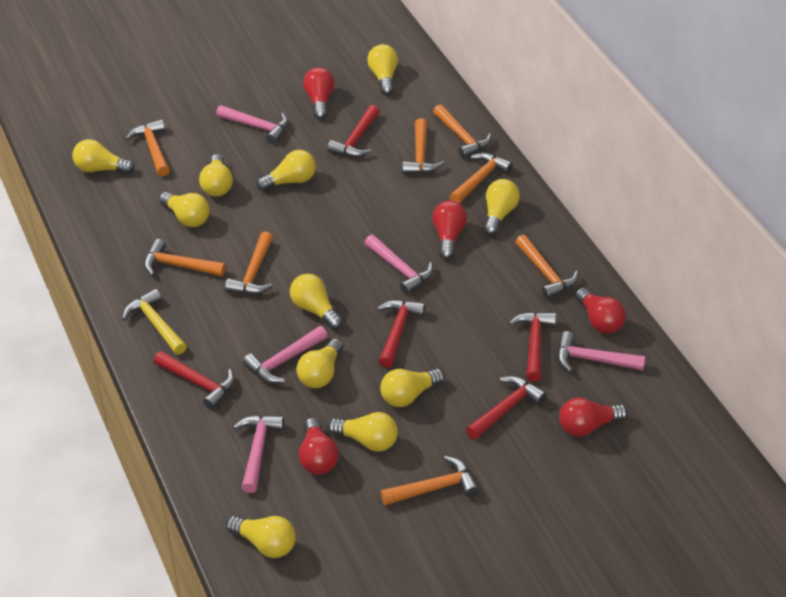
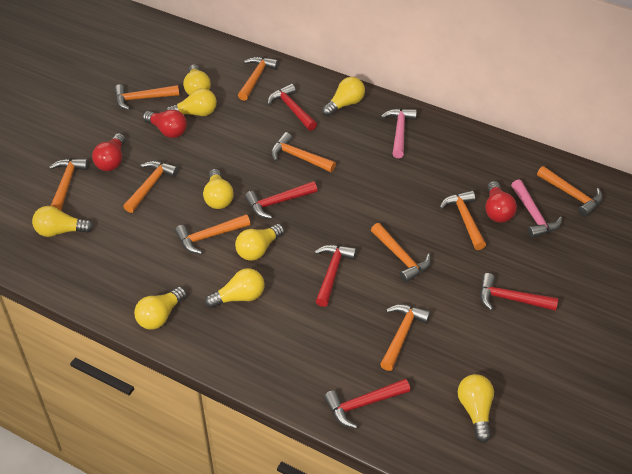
orange hammer: [126,119,170,177] [144,239,226,276] [225,231,273,294] [381,456,479,505] [402,118,444,174] [433,104,491,159] [449,153,513,203] [515,235,579,299] = 8 -> [49,158,89,211] [114,84,179,110] [123,161,179,213] [175,214,250,254] [238,57,279,101] [271,132,336,172] [371,223,431,283] [380,304,431,371] [439,190,486,250] [537,166,603,217] = 10
pink hammer: [216,105,289,144] [233,415,284,493] [243,326,328,383] [365,235,433,295] [557,331,645,372] = 5 -> [381,108,417,158] [511,180,562,238] = 2
red light bulb: [299,417,339,475] [303,67,335,120] [432,200,467,260] [559,397,627,437] [575,288,626,334] = 5 -> [92,133,125,171] [143,110,187,138] [486,181,517,222] = 3
yellow hammer: [122,289,187,355] = 1 -> none = 0
yellow light bulb: [72,139,135,174] [159,192,210,227] [199,154,233,197] [226,516,296,558] [257,150,316,191] [290,274,343,329] [296,339,343,388] [328,412,398,452] [367,44,398,95] [380,369,444,407] [483,179,520,235] = 11 -> [32,206,93,237] [134,287,187,330] [165,88,217,116] [183,64,211,95] [203,169,234,209] [205,268,264,308] [235,224,284,261] [322,77,365,117] [458,374,494,443] = 9

